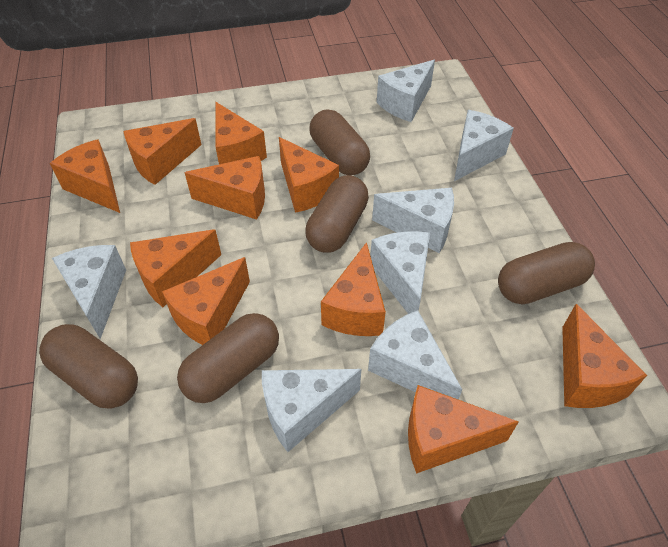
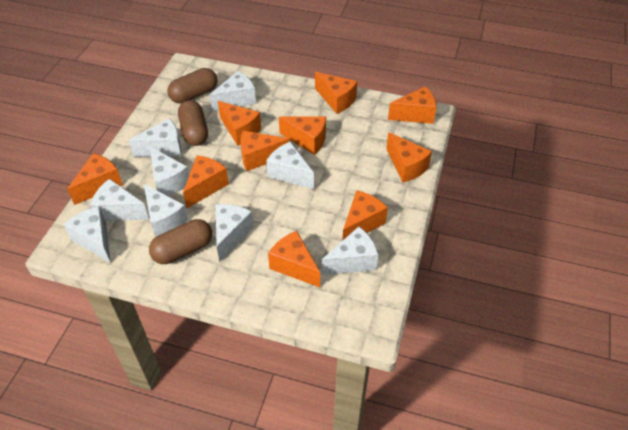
brown capsule: [39,324,138,409] [177,313,279,403] [305,175,369,253] [309,109,370,176] [498,242,595,304] = 5 -> [149,219,212,264] [167,68,217,103] [178,100,208,146] = 3
white cheese: [52,245,126,339] [262,369,361,452] [368,310,463,400] [370,231,430,314] [372,188,454,253] [377,60,435,122] [454,110,514,181] = 7 -> [64,206,111,263] [90,179,149,221] [128,118,182,157] [144,184,188,237] [150,147,189,196] [210,71,256,111] [216,204,254,262] [266,142,314,189] [322,226,378,275] = 9

